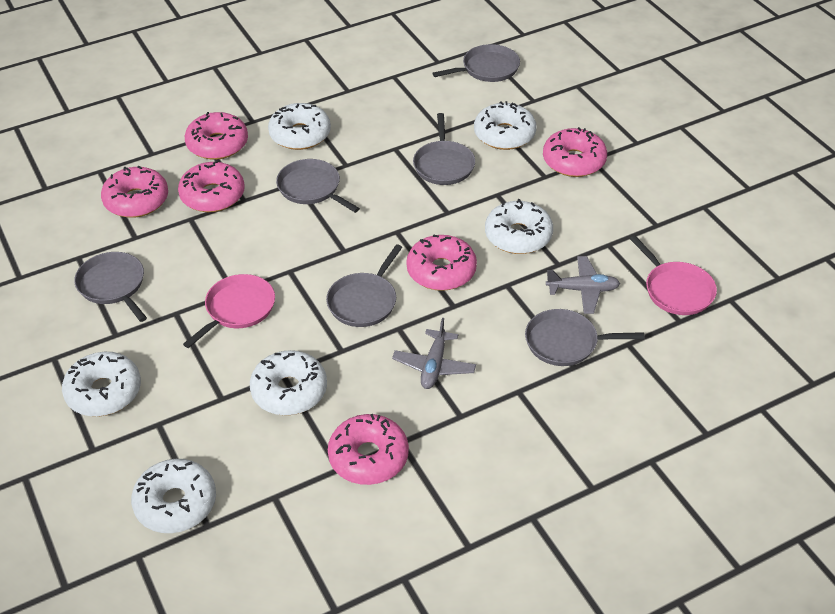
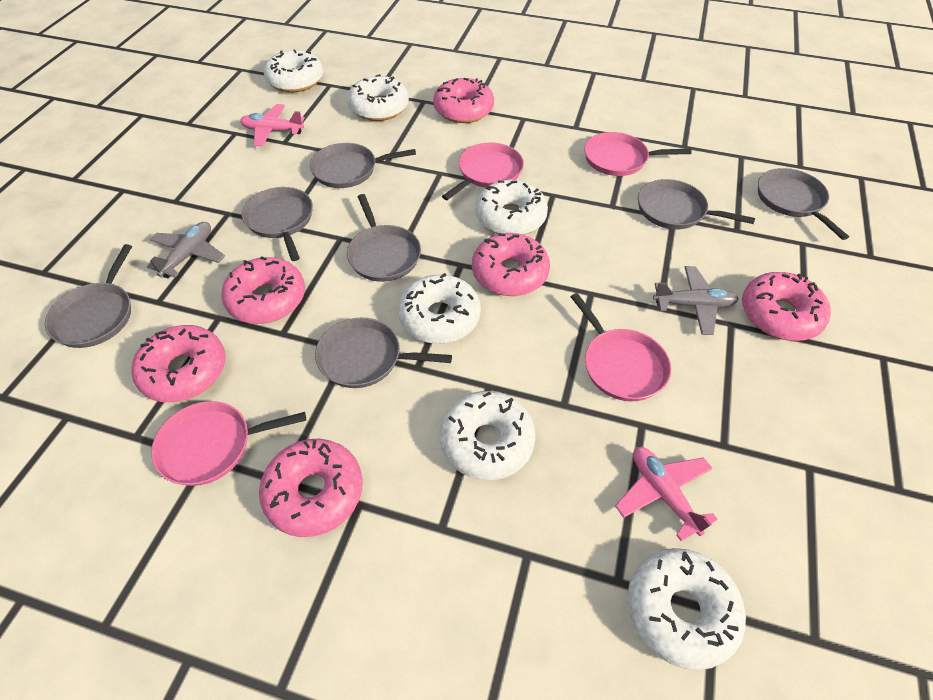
grey pan: [74,252,147,322] [276,159,360,213] [326,244,403,327] [413,113,475,185] [432,44,520,82] [525,309,644,366] = 6 -> [45,244,132,348] [242,187,313,261] [310,143,416,188] [315,318,452,388] [347,194,421,282] [638,179,755,229] [758,168,849,240] = 7
pink pan: [183,274,275,348] [630,235,717,315] = 2 -> [151,401,306,486] [442,142,524,200] [571,293,671,401] [584,132,692,176] = 4
pink plane: none = 0 -> [240,104,305,146] [615,447,718,541] = 2

